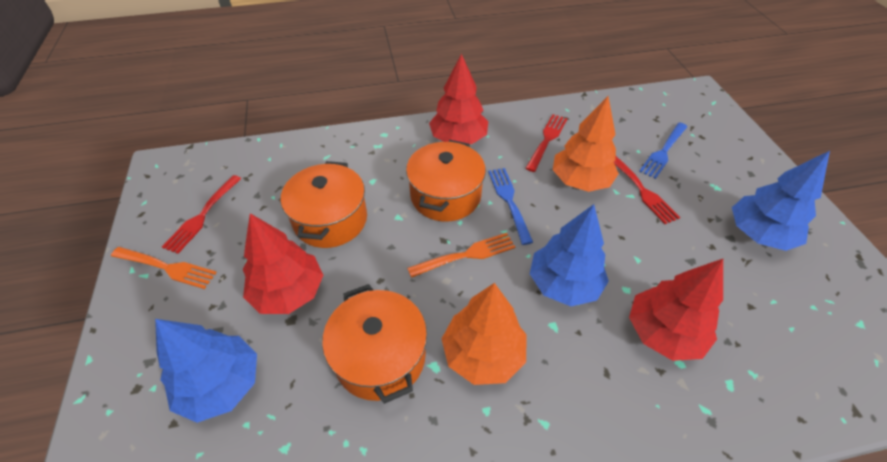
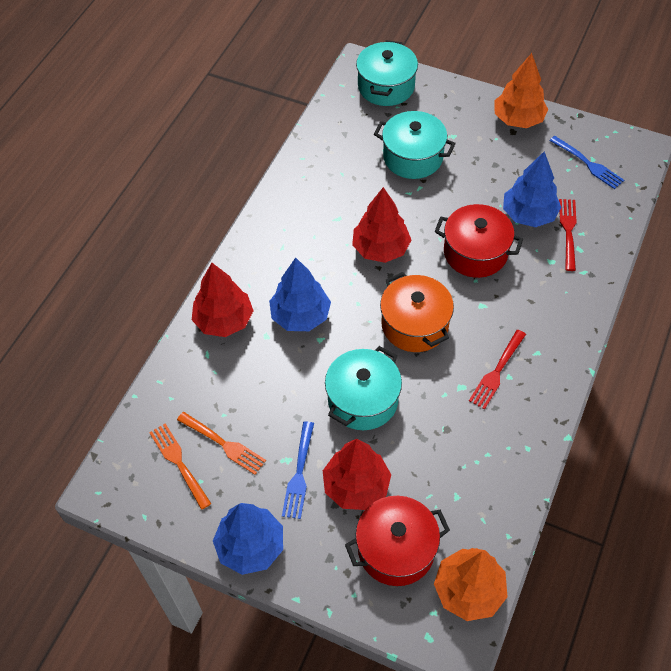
orange pot: [281,161,367,248] [322,284,427,404] [406,140,486,221] = 3 -> [380,272,454,352] = 1
red fork: [162,175,242,254] [525,114,568,172] [614,156,680,224] = 3 -> [469,330,526,409] [559,199,577,271] = 2
red pot: none = 0 -> [345,496,450,586] [435,204,523,278] = 2
turquoise pot: none = 0 -> [325,346,402,430] [356,40,418,106] [374,111,456,179] = 3

